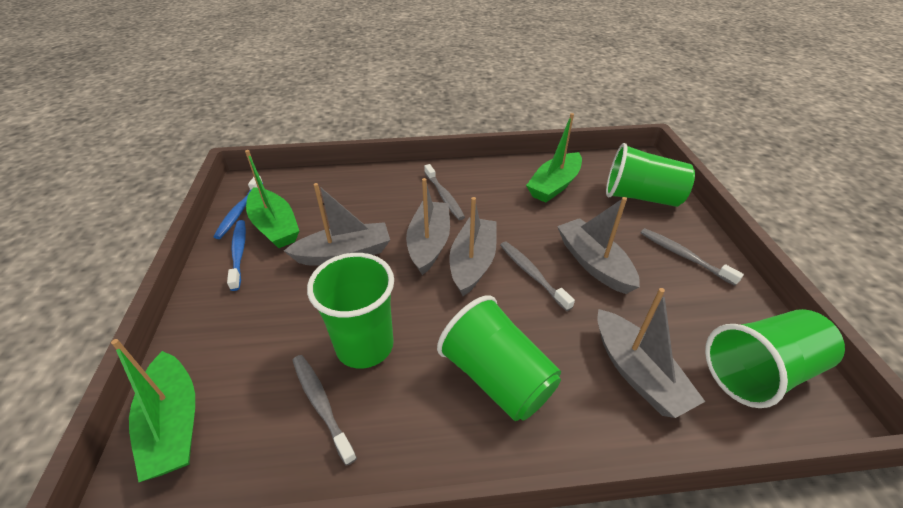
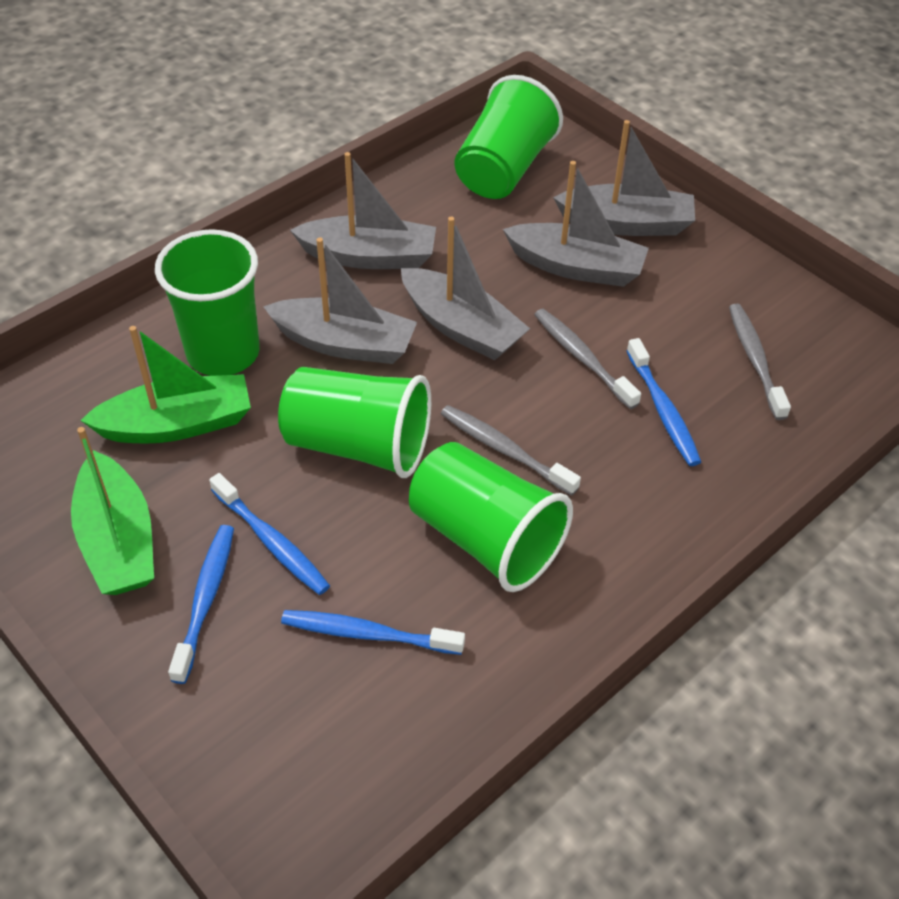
blue toothbrush: [213,176,263,239] [227,220,246,291] = 2 -> [168,525,234,684] [209,473,330,595] [281,610,465,655] [627,338,701,466] = 4
green boat: [111,339,195,482] [245,150,299,248] [526,113,582,203] = 3 -> [71,427,154,595] [80,326,251,443] = 2
grey toothbrush: [292,355,357,466] [424,164,465,220] [500,242,575,311] [641,228,744,286] = 4 -> [441,405,581,495] [534,309,641,409] [729,304,791,420] = 3

